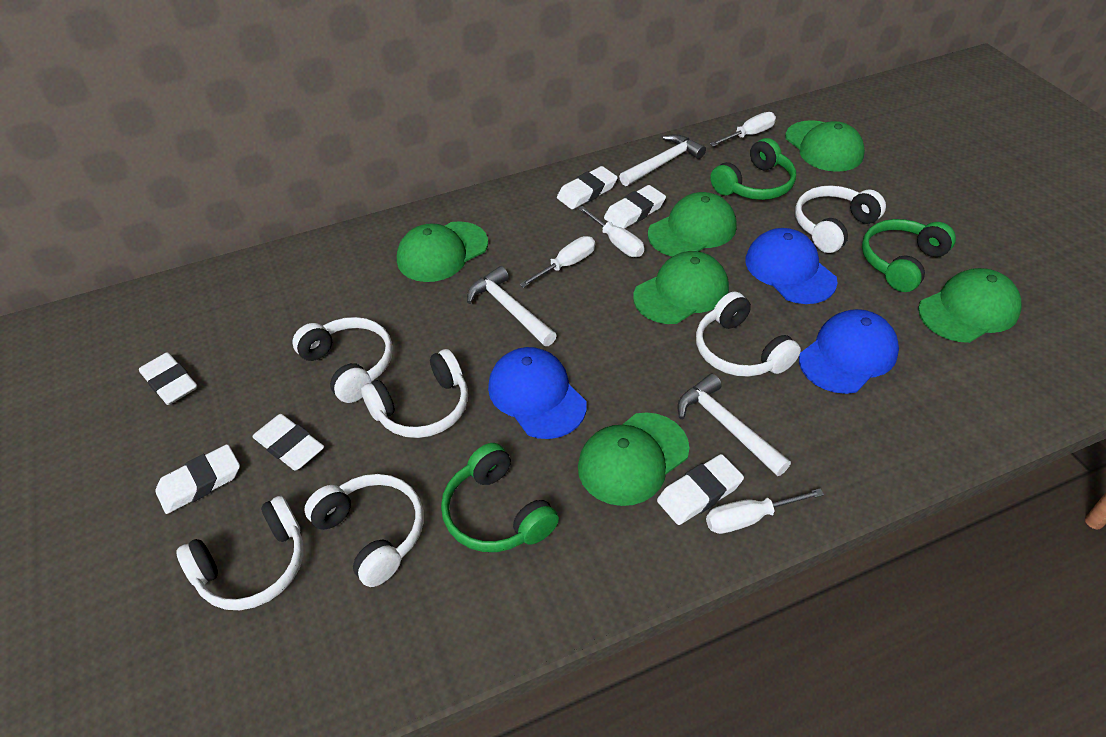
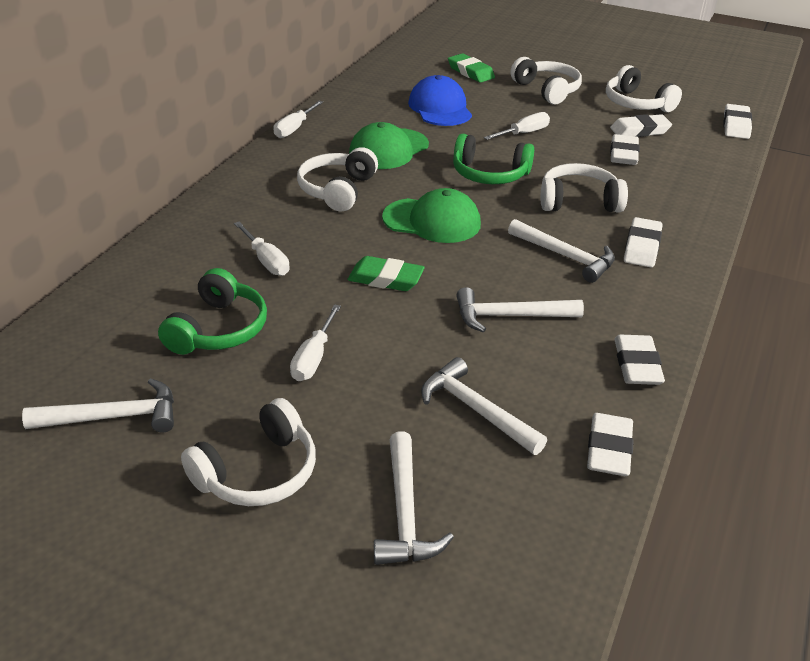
blue cap: [488,347,587,439] [745,228,838,304] [799,309,899,394] = 3 -> [408,75,472,126] = 1
green cap: [397,221,488,282] [578,412,689,506] [633,251,729,324] [648,192,737,257] [785,120,865,172] [918,268,1022,343] = 6 -> [349,122,429,169] [382,188,481,243] = 2
green eraser: none = 0 -> [348,256,425,291] [448,53,495,83] = 2
green headphones: [441,443,559,552] [710,138,796,200] [862,219,956,292] = 3 -> [158,268,267,355] [453,134,534,184] = 2
white hammer: [467,266,557,346] [619,134,706,186] [677,373,791,476] = 3 -> [22,378,174,433] [374,431,454,565] [421,357,547,455] [456,287,584,333] [508,219,615,283] = 5
white headphones: [176,496,303,610] [292,317,393,403] [304,474,423,587] [361,349,468,438] [696,291,801,377] [795,185,886,253] = 6 -> [181,398,316,506] [297,147,378,211] [510,57,582,105] [541,163,628,212] [606,65,682,112] = 5

